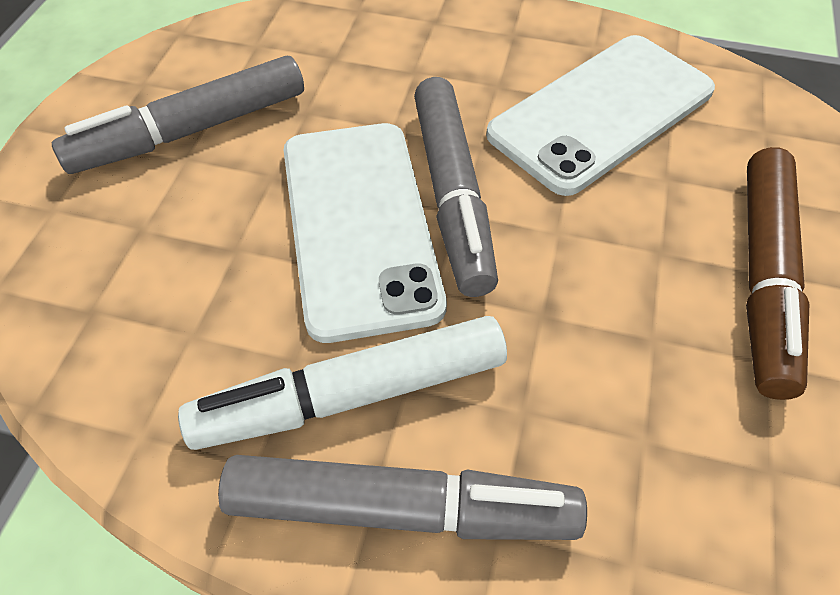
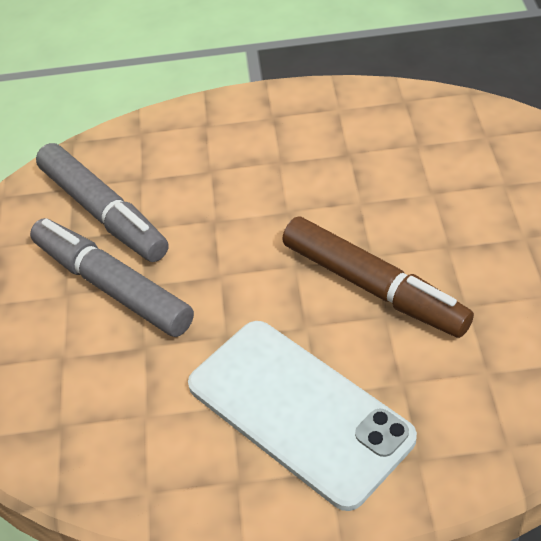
grey marker: [52,56,304,174] [218,455,587,540] [414,77,498,297] = 3 -> [30,218,194,337] [36,143,169,262] = 2
white marker: [178,316,507,450] = 1 -> none = 0
white phone: [284,123,447,343] [486,35,715,196] = 2 -> [188,321,417,511] = 1

